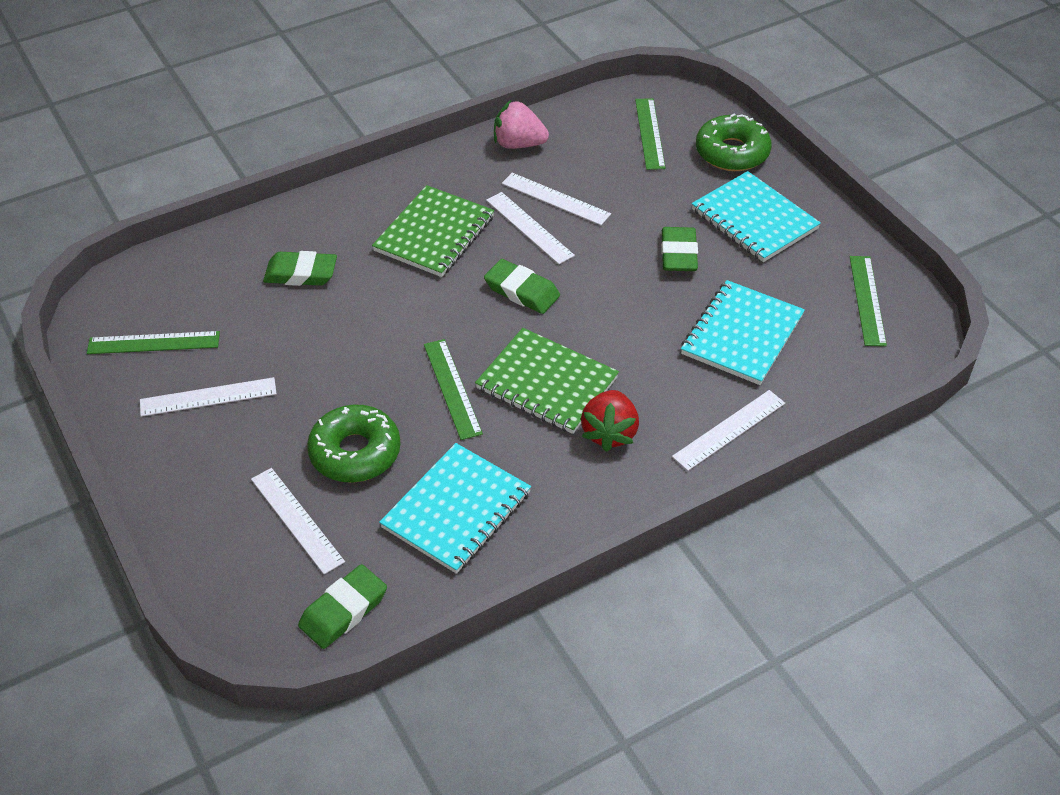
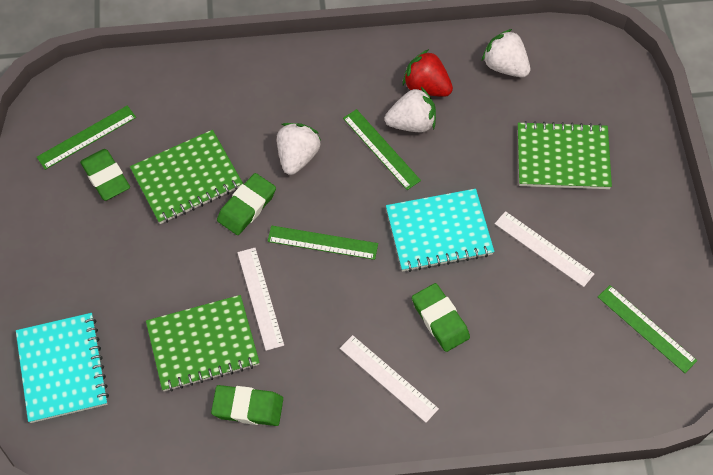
green donut: [307,404,401,483] [696,113,772,171] = 2 -> none = 0
green notebook: [372,185,494,277] [475,328,619,434] = 2 -> [130,130,243,224] [146,295,260,391] [518,121,612,189] = 3
pink strawberry: [494,100,549,149] = 1 -> none = 0
turquoise notebook: [379,443,531,574] [681,280,805,385] [692,171,821,262] = 3 -> [16,313,109,423] [386,189,494,272] = 2
white ruler: [140,377,277,417] [251,468,345,574] [486,192,575,264] [502,173,611,225] [672,390,785,471] = 5 -> [237,248,284,351] [340,335,439,423] [495,211,594,287] = 3
white strawberry: none = 0 -> [277,123,321,175] [385,87,436,132] [482,29,530,78] = 3

